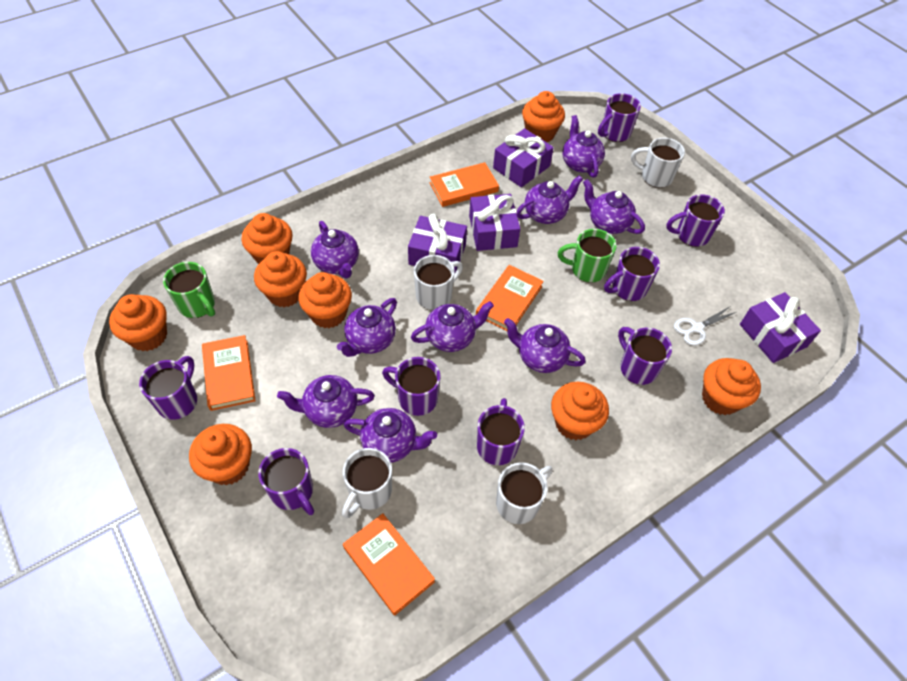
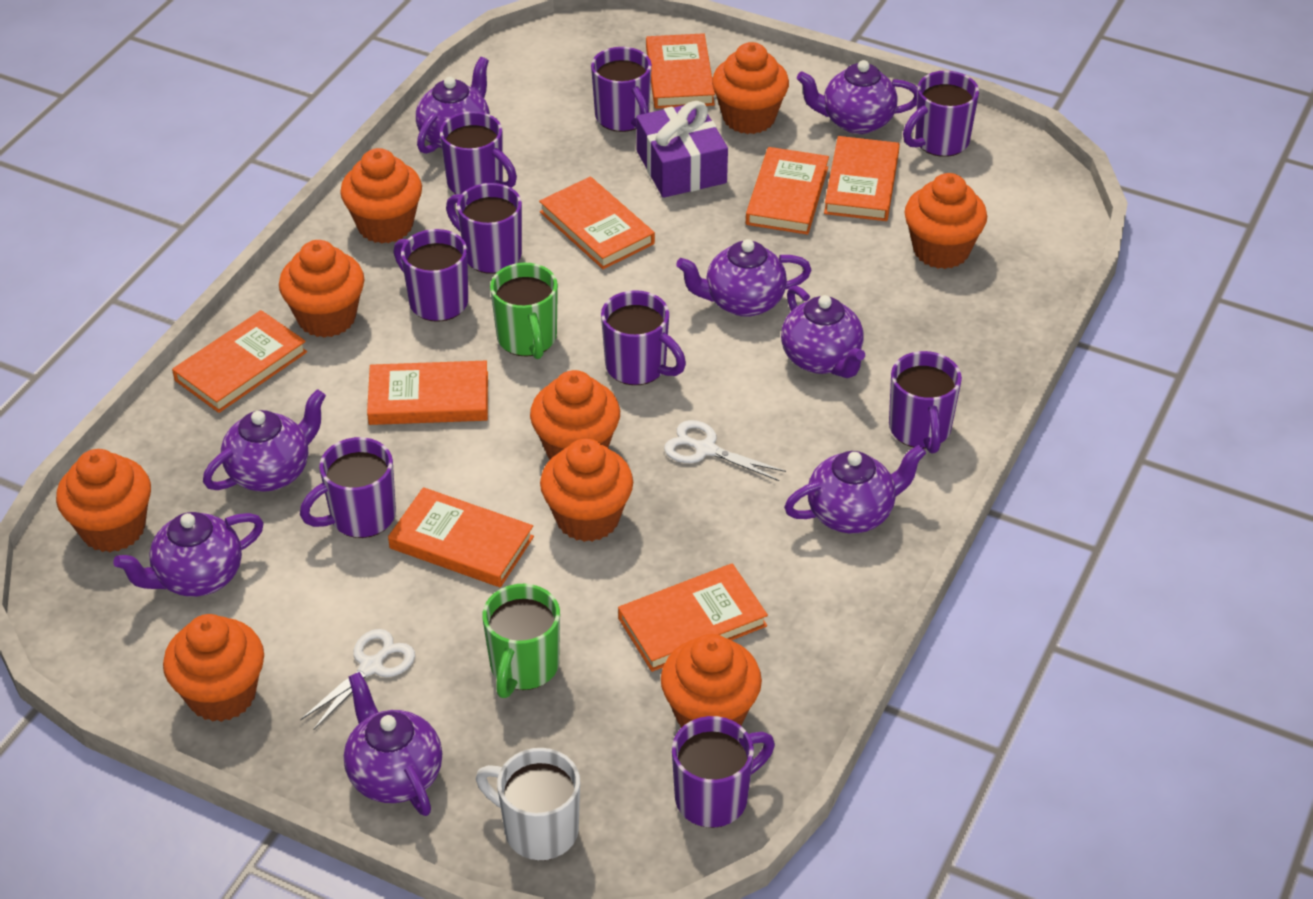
orange book: [202,335,256,411] [343,513,435,616] [430,162,499,207] [476,265,544,331] = 4 -> [172,310,307,413] [367,361,488,425] [388,487,534,587] [539,177,655,269] [618,563,768,672] [646,33,715,109] [746,147,829,235] [824,136,900,221] = 8
orange cupcake: [109,294,167,351] [189,424,252,485] [242,213,293,264] [254,251,307,307] [298,272,352,328] [522,91,565,142] [551,382,609,440] [702,358,761,415] = 8 -> [56,449,151,552] [163,614,264,722] [279,240,364,338] [340,148,422,244] [530,370,620,460] [540,439,633,542] [661,634,762,728] [712,42,789,134] [904,173,987,269] = 9
purple gift: [408,213,467,274] [469,194,520,251] [493,128,554,187] [740,292,821,363] = 4 -> [636,101,728,198] = 1
purple mug: [139,356,197,420] [258,448,314,515] [382,357,441,416] [477,398,525,465] [598,93,641,142] [604,247,660,301] [618,327,672,385] [666,194,725,247] = 8 -> [300,437,396,538] [393,229,468,322] [440,111,517,194] [446,183,522,274] [591,47,652,132] [601,290,686,385] [672,716,775,828] [889,351,962,454] [903,71,979,157] = 9
purple teapot: [277,375,375,428] [311,221,359,278] [337,298,397,357] [343,408,437,463] [411,301,494,352] [504,318,586,373] [517,176,583,224] [563,115,605,178] [583,179,645,234] = 9 -> [113,512,264,597] [203,389,326,492] [344,672,442,816] [416,57,490,154] [676,239,812,317] [781,286,865,378] [784,445,926,533] [797,60,918,134] = 8
white mug: [342,448,392,518] [414,255,463,310] [496,462,553,524] [631,138,685,188] = 4 -> [476,748,580,861] = 1
white scissors: [674,307,736,346] = 1 -> [300,629,415,730] [664,420,786,481] = 2

